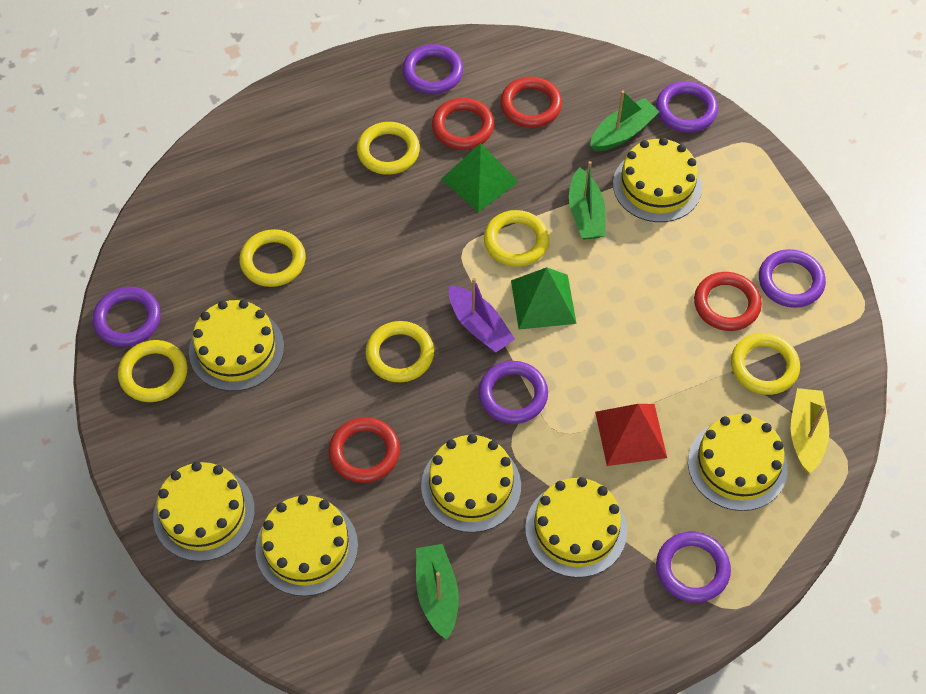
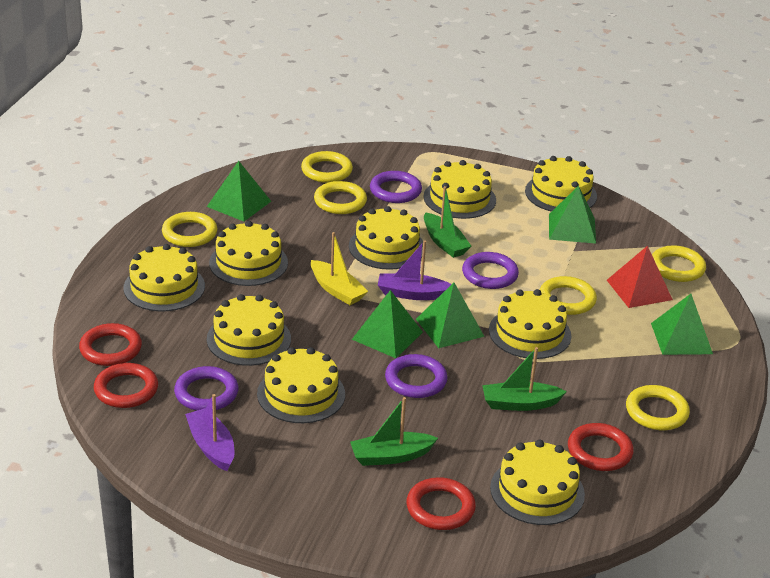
green pyramid: [441,143,519,212] [511,267,577,330] = 2 -> [207,161,271,222] [352,290,423,358] [416,283,485,348] [549,185,596,244] [651,294,713,355] = 5
purple boat: [449,278,515,352] = 1 -> [185,394,234,471] [378,240,452,300] = 2
purple ring: [93,287,161,347] [402,44,463,94] [478,361,548,424] [656,81,718,132] [656,532,731,603] [759,249,826,308] = 6 -> [174,366,239,411] [370,171,422,203] [385,354,448,398] [462,252,519,289] = 4
yellow cake: [153,462,255,561] [189,300,284,391] [255,495,358,596] [421,434,521,533] [525,477,627,578] [613,137,702,222] [688,414,788,511] = 7 -> [123,244,205,311] [207,294,291,366] [209,221,288,286] [257,347,345,423] [349,206,423,270] [424,160,496,219] [489,289,571,359] [490,440,585,525] [525,156,597,212] = 9

